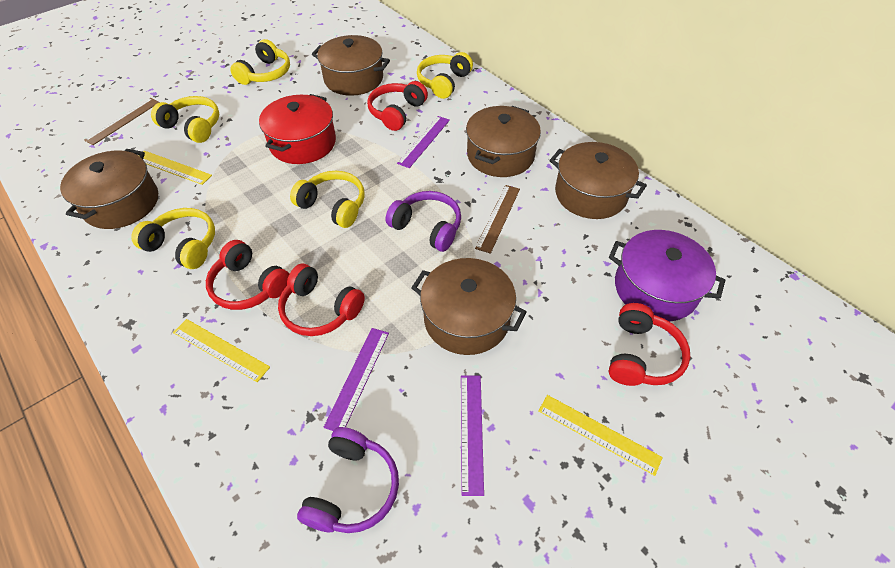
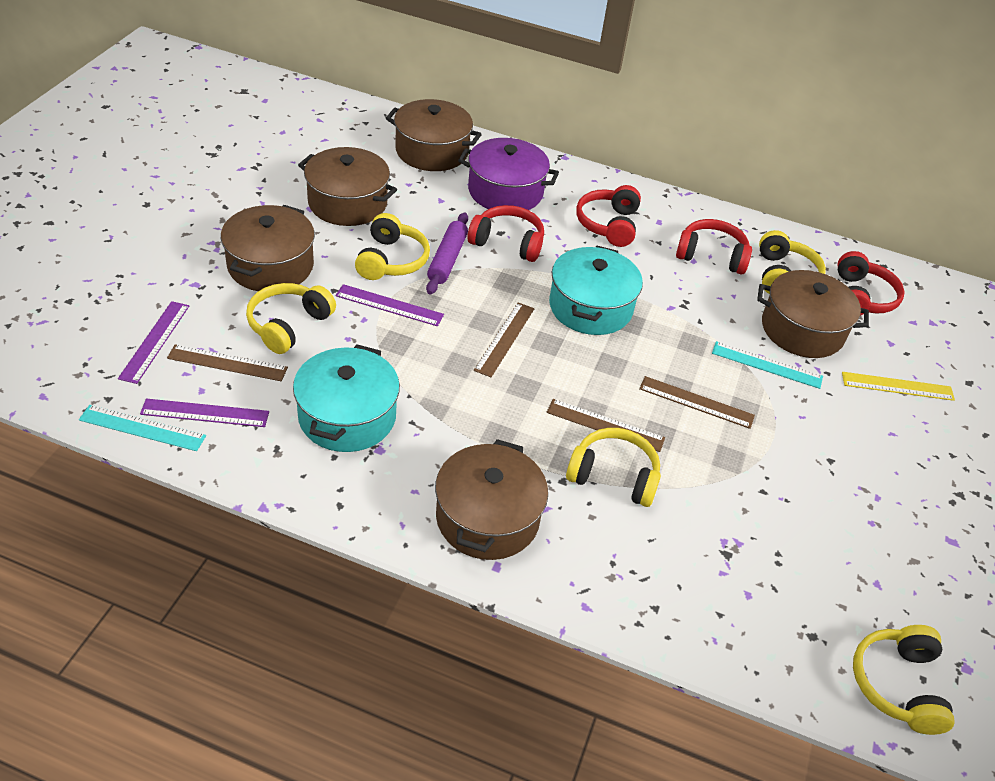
brown ruler: [84,98,160,145] [475,185,520,254] = 2 -> [167,344,288,381] [474,303,534,377] [547,399,665,452] [639,376,755,429] = 4
purple headphones: [297,427,399,533] [386,191,461,252] = 2 -> none = 0
purple rolling pin: none = 0 -> [426,212,468,295] = 1
red pot: [259,94,336,164] = 1 -> none = 0
turquoise pot: none = 0 -> [293,344,400,452] [549,246,643,335] = 2
turquoise ruler: none = 0 -> [79,405,206,451] [712,341,823,389] = 2
yellow ruler: [138,151,212,185] [173,319,270,382] [538,395,663,476] = 3 -> [842,372,955,401] = 1

